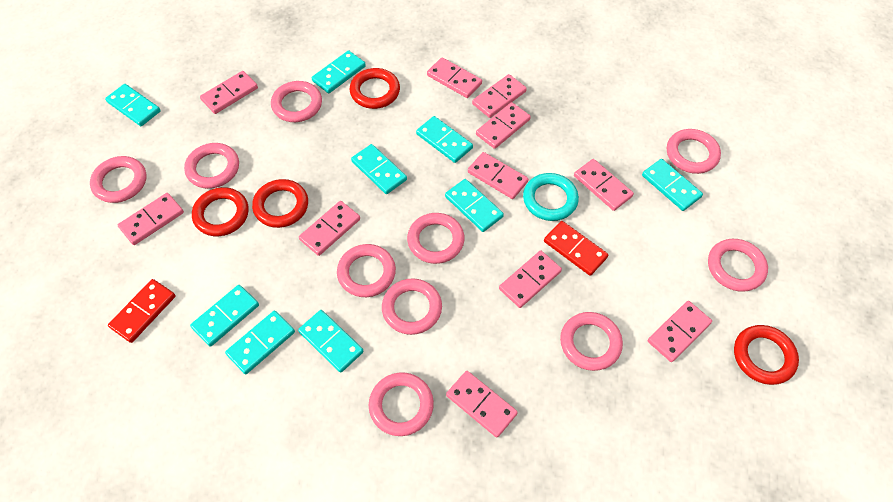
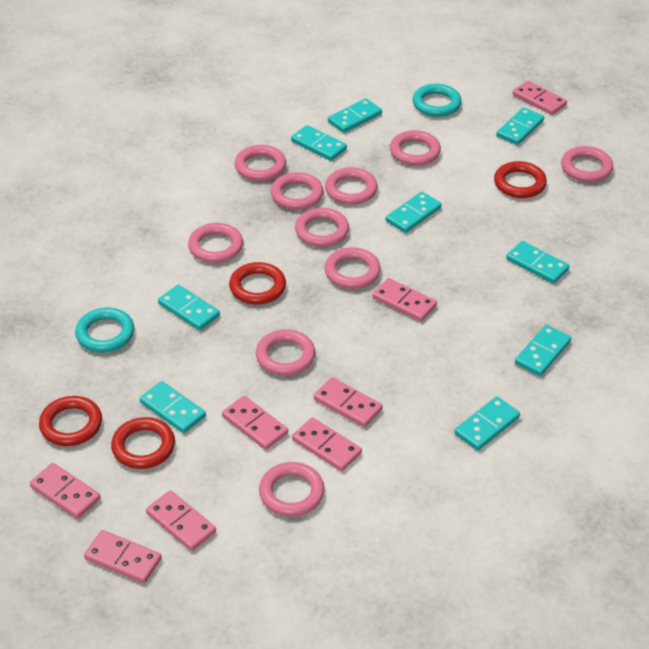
pink domino: [118,193,184,245] [200,71,258,114] [299,201,360,256] [427,57,482,98] [446,371,518,438] [468,152,528,199] [472,74,527,118] [476,102,531,149] [499,250,562,308] [574,159,634,211] [648,301,712,362] = 11 -> [30,463,101,519] [84,530,162,583] [146,490,216,551] [222,396,288,450] [292,417,362,471] [314,377,383,427] [372,278,437,321] [512,81,567,115] = 8
red domino: [108,279,175,343] [544,221,608,276] = 2 -> none = 0
turquoise ring: [523,173,579,221] = 1 -> [75,308,135,352] [412,84,462,117] = 2

